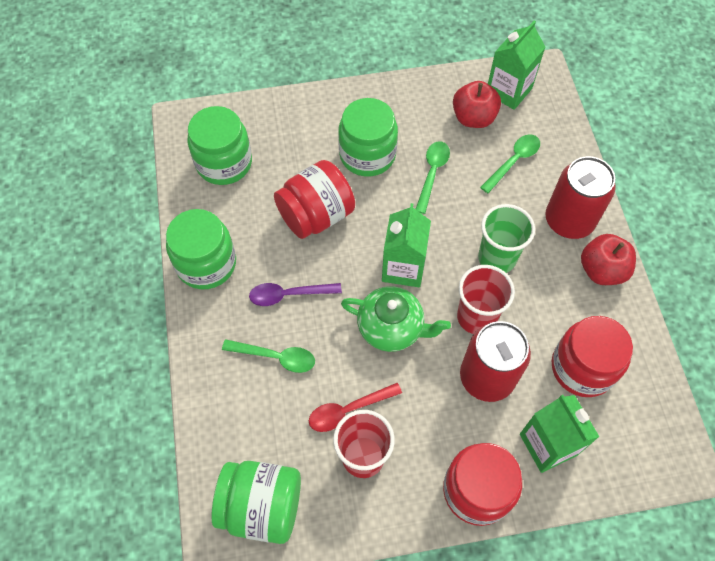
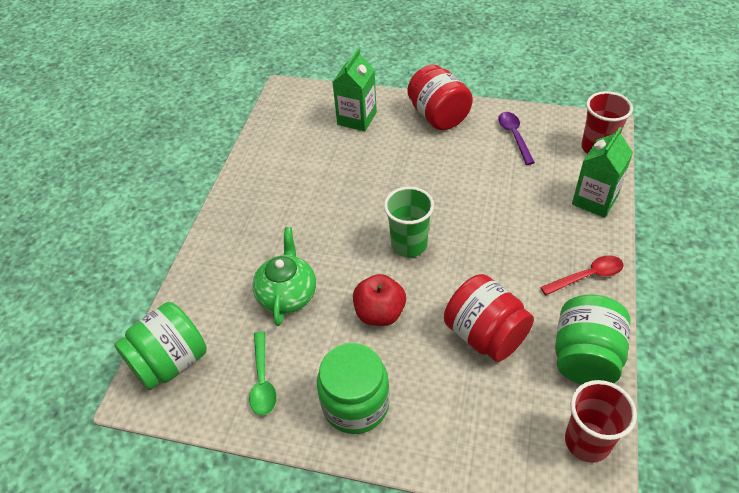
green carton: [382,203,431,287] [488,20,545,110] [520,395,600,473] = 3 -> [333,48,377,131] [572,127,633,218] = 2
green jar: [166,209,236,289] [187,106,252,185] [211,461,301,544] [338,98,398,176] = 4 -> [114,302,207,390] [317,343,390,434] [555,294,630,384] = 3
green spoon: [222,339,315,373] [416,141,450,214] [480,134,540,193] = 3 -> [249,331,277,415] = 1
red apple: [453,81,501,128] [581,234,636,285] = 2 -> [353,274,406,326] = 1
red can: [460,321,531,402] [545,156,616,239] = 2 -> none = 0
red jar: [274,160,355,239] [443,443,522,526] [552,316,633,397] = 3 -> [408,64,473,130] [444,274,534,362] = 2

